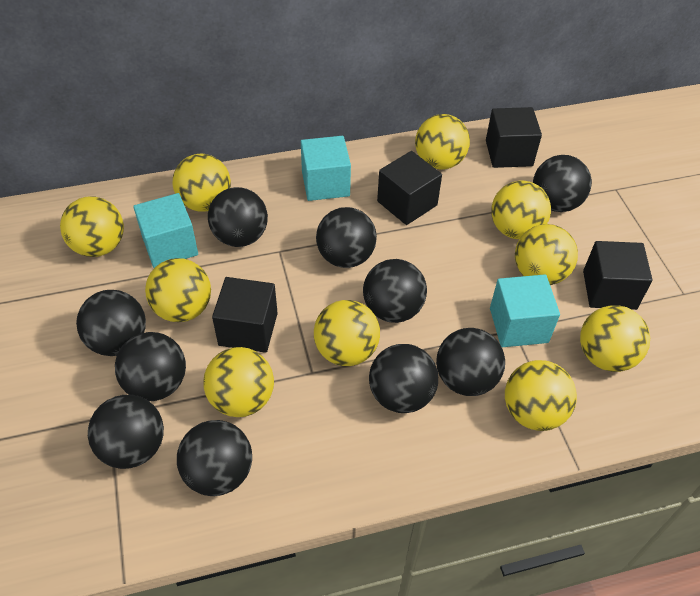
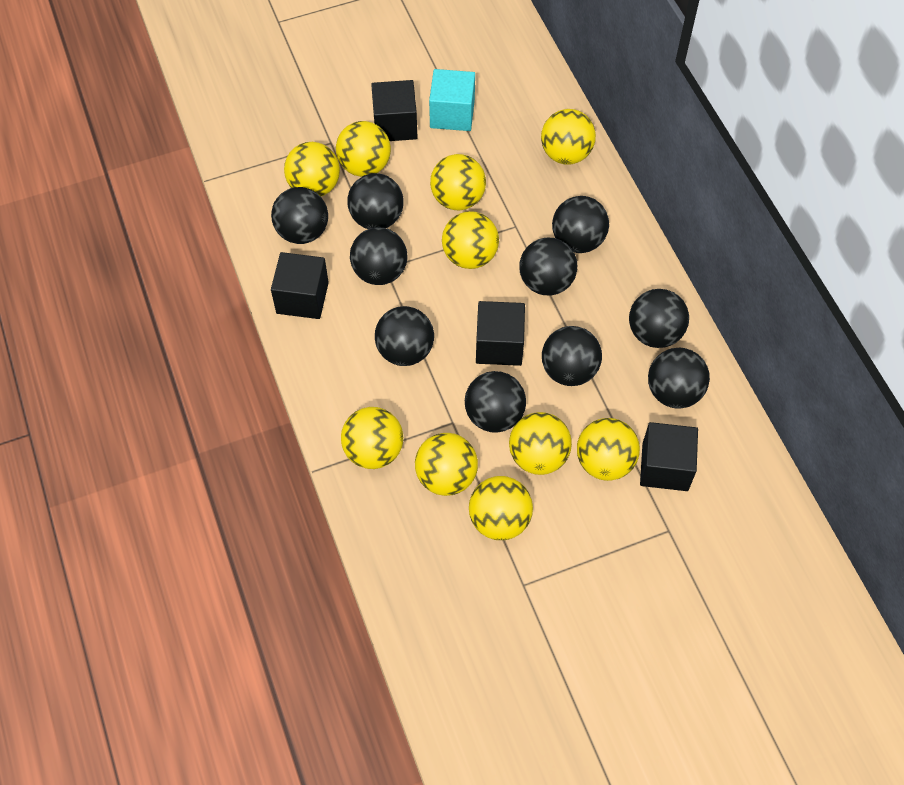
turquoise cube: [133,193,198,268] [301,136,351,201] [490,274,560,347] = 3 -> [429,69,475,131] = 1

